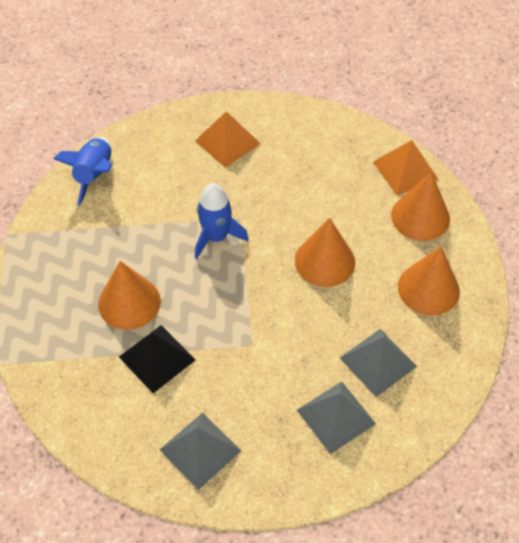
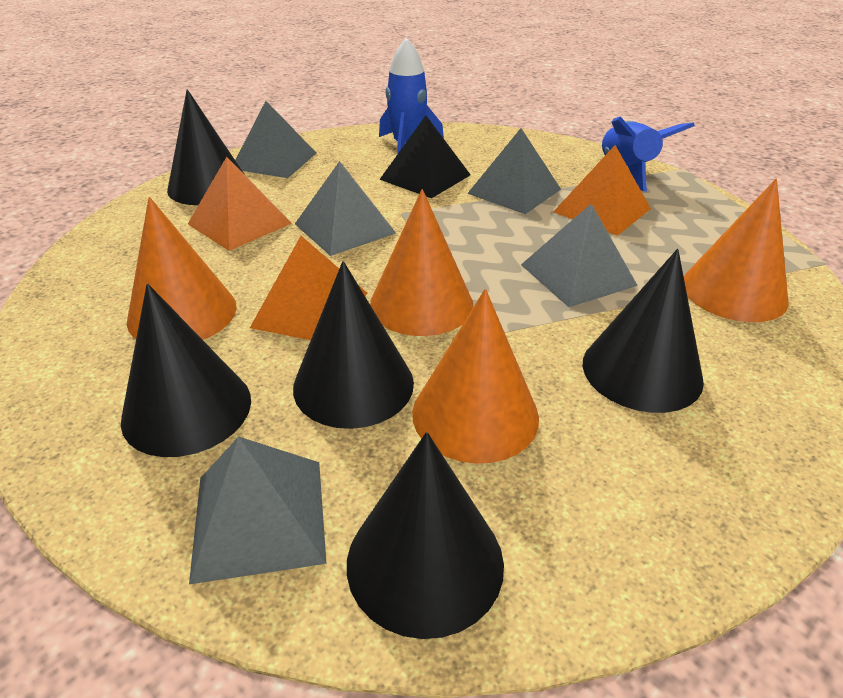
black cone: none = 0 -> [121,283,251,457] [167,89,245,205] [293,261,414,429] [347,432,504,639] [583,249,704,413] = 5
grey pyramid: [160,412,241,490] [297,381,376,454] [340,329,417,397] = 3 -> [189,437,326,584] [235,101,316,178] [295,161,396,256] [467,128,561,214] [521,204,638,307] = 5
orange pyramid: [195,111,261,168] [373,140,438,196] = 2 -> [188,157,292,251] [250,236,367,340] [553,145,651,236] = 3

